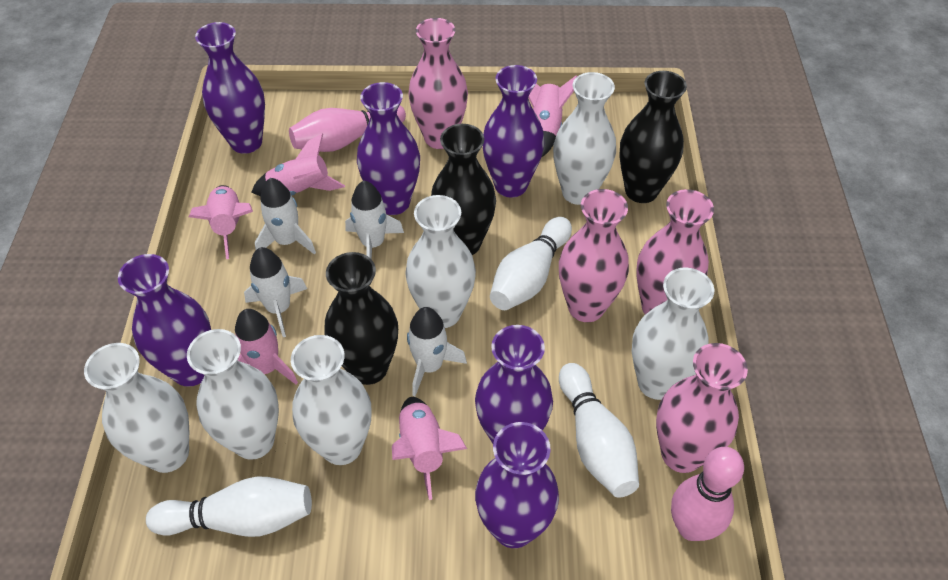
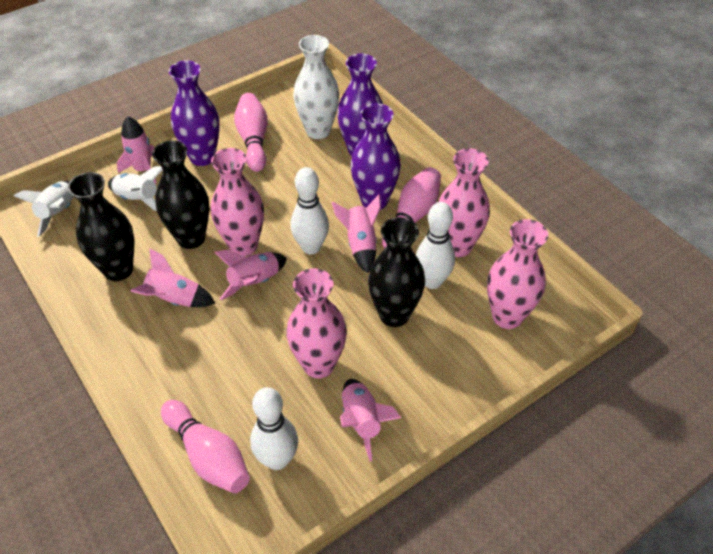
pink bowling pin: [289,106,406,152] [671,447,744,541] = 2 -> [161,400,250,493] [234,93,268,172] [382,167,441,248] = 3
purple vase: [118,254,211,387] [195,22,265,154] [357,82,420,215] [475,325,553,444] [475,422,559,548] [483,65,545,198] = 6 -> [169,60,220,166] [337,54,383,156] [350,103,401,210] = 3
white rocket: [244,247,307,337] [255,178,316,255] [345,181,404,259] [407,307,467,396] = 4 -> [14,181,74,237] [108,166,163,211] = 2
white vase: [84,343,189,473] [187,329,279,460] [291,335,371,465] [405,195,476,328] [553,72,616,205] [632,267,714,400] = 6 -> [293,35,340,139] = 1

